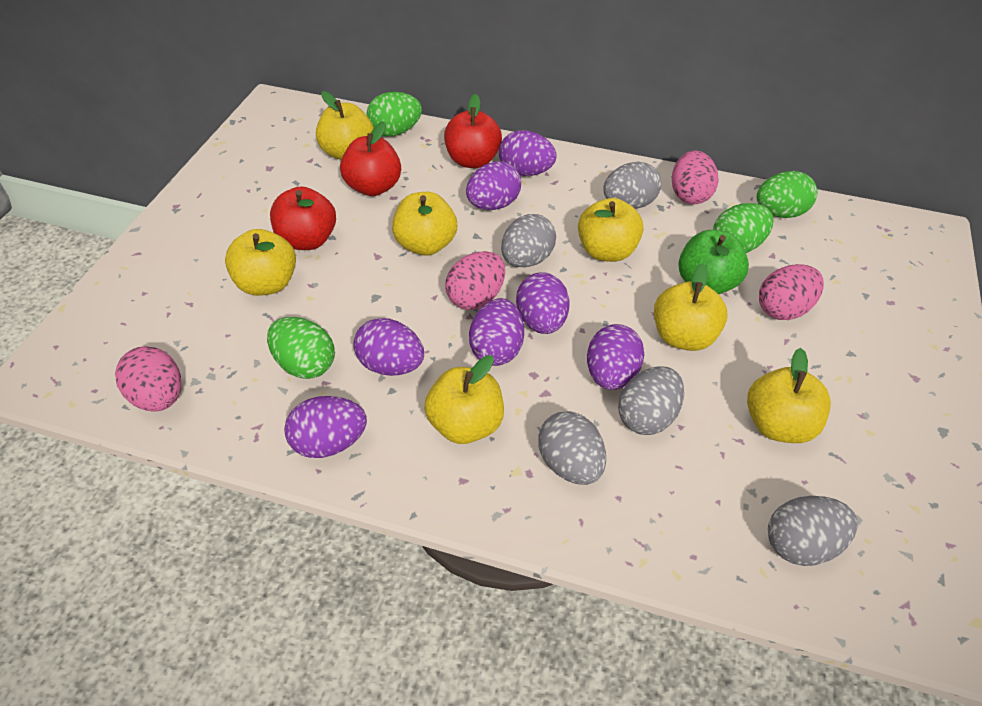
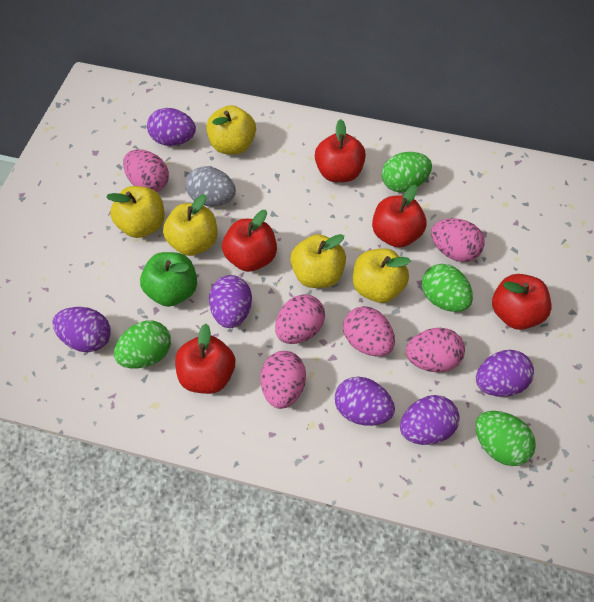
grey egg: [501,214,556,267] [538,411,606,485] [603,162,661,209] [618,367,684,435] [768,496,858,566] = 5 -> [186,166,236,207] = 1
pink egg: [115,346,181,412] [445,251,505,310] [672,150,719,204] [759,264,824,320] = 4 -> [123,149,169,192] [261,351,306,409] [275,294,325,344] [343,306,395,356] [406,328,465,373] [431,218,484,262] = 6
purple egg: [284,396,367,458] [353,318,424,376] [466,161,521,210] [469,298,524,366] [499,130,557,176] [516,272,569,334] [587,324,644,390] = 7 -> [53,307,110,352] [147,108,196,146] [209,275,252,328] [335,377,395,426] [400,395,460,445] [476,350,534,397] = 6
red apple: [270,186,336,250] [340,121,401,196] [444,94,502,168] = 3 -> [175,324,235,394] [222,210,277,272] [315,119,366,182] [372,185,426,248] [492,274,552,330] = 5
yellow apple: [225,229,296,296] [316,91,374,160] [392,192,457,255] [424,355,504,444] [578,198,644,262] [654,263,728,351] [747,348,831,443] = 7 -> [106,186,165,238] [163,194,217,256] [206,105,256,155] [290,234,346,288] [353,248,411,303] = 5

